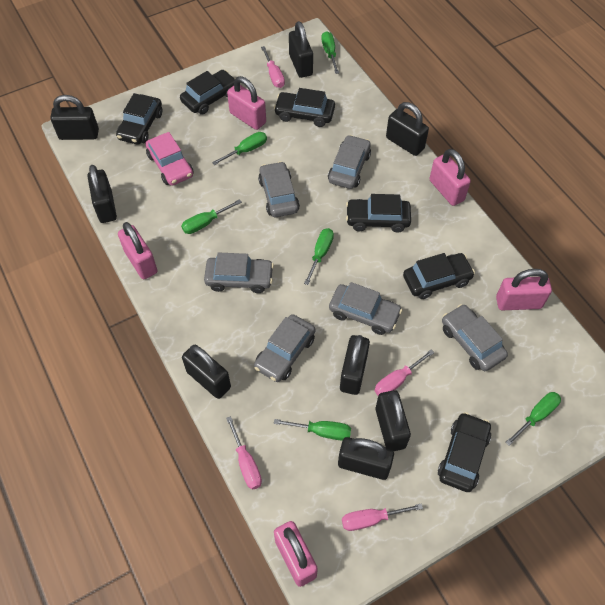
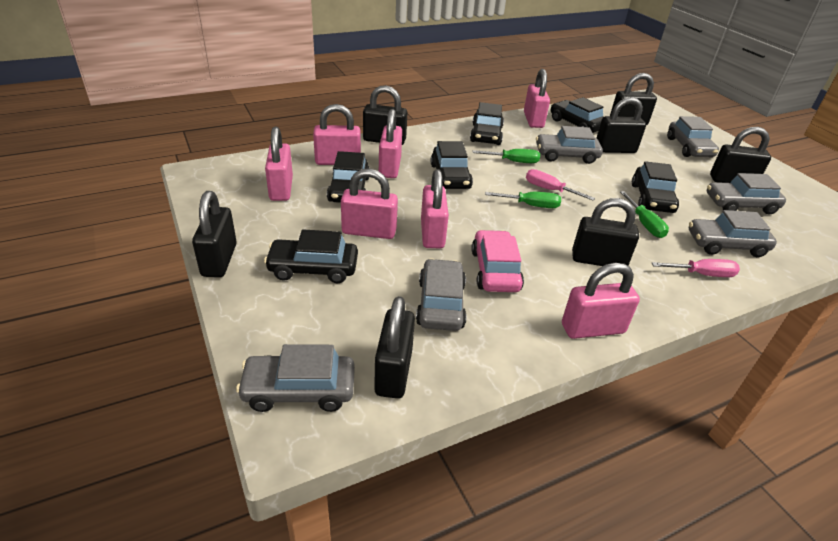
black padlock: [50,95,99,140] [87,165,117,223] [182,345,231,399] [289,21,313,78] [338,437,394,480] [340,335,370,395] [376,390,411,451] [386,102,429,156] = 8 -> [192,191,237,277] [363,85,407,145] [374,296,415,399] [572,198,639,266] [597,97,646,153] [610,73,657,125] [710,127,771,183] = 7
green screwdriver: [181,199,242,234] [212,132,267,165] [274,419,351,441] [304,228,334,285] [321,31,339,74] [505,392,561,446] = 6 -> [473,149,540,163] [485,192,561,208] [620,191,669,238] = 3
pink padlock: [118,222,158,279] [227,76,266,130] [274,521,318,587] [429,149,471,206] [496,269,552,310] = 5 -> [265,126,293,201] [313,104,361,165] [341,168,398,239] [379,109,402,178] [421,169,449,248] [524,69,550,128] [562,263,640,339] = 7
pink screwdriver: [226,416,262,490] [261,46,285,88] [342,503,423,531] [374,350,434,395] = 4 -> [526,169,595,200] [652,259,740,277] = 2

